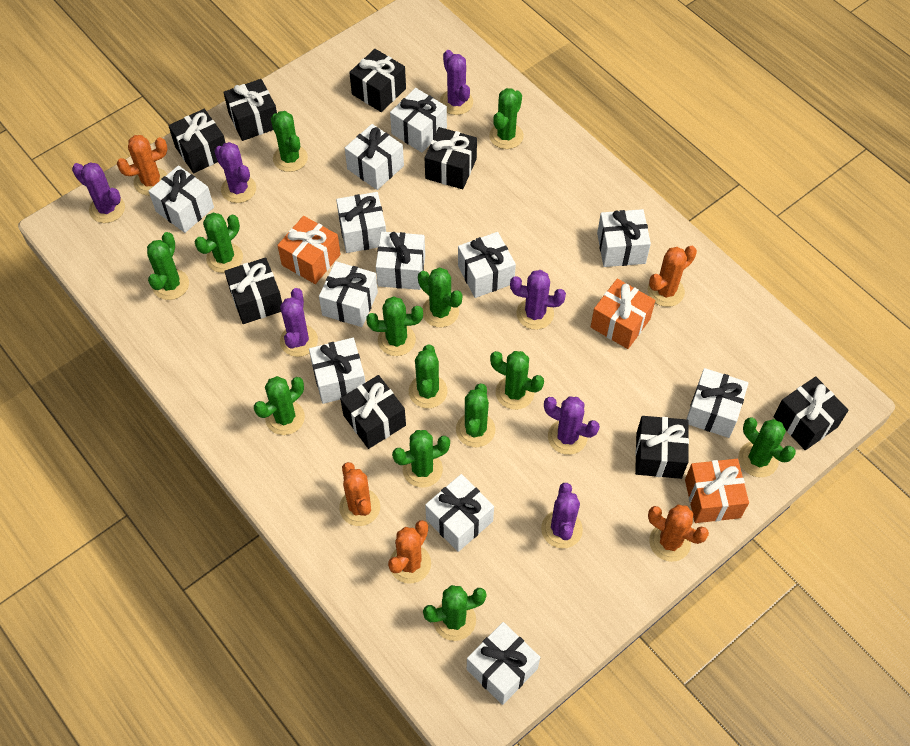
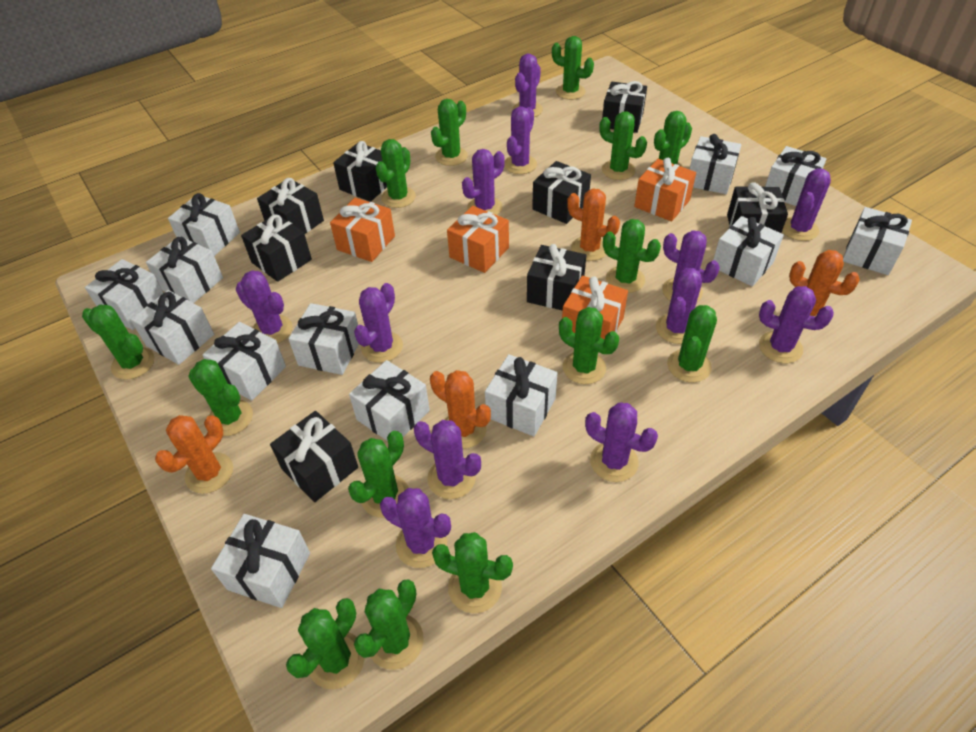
green cactus: [147,232,189,300] [195,212,243,273] [254,376,305,435] [271,111,308,172] [366,296,423,356] [392,430,450,487] [409,345,448,408] [418,267,463,327] [423,585,487,641] [456,383,496,447] [489,88,524,149] [490,351,544,410] [738,417,796,477] = 13 -> [82,305,154,380] [188,359,253,436] [286,598,365,690] [348,431,409,518] [354,579,424,670] [375,139,416,208] [431,99,468,166] [432,532,513,613] [552,36,594,100] [559,307,619,384] [599,111,647,180] [603,219,661,293] [650,111,692,167] [667,305,717,383] = 14
orange cactus: [117,135,167,196] [339,462,380,526] [388,520,431,584] [648,246,697,307] [648,504,709,562] = 5 -> [155,415,233,494] [430,370,491,449] [567,189,620,261] [789,250,860,317] = 4
orange gift: [277,216,341,284] [591,278,655,349] [685,459,749,523] = 3 -> [330,198,395,262] [447,206,509,273] [562,276,628,340] [634,158,696,222] = 4
purple cactus: [72,162,125,223] [214,142,256,203] [280,288,318,357] [440,50,473,115] [510,270,566,330] [541,483,583,549] [544,396,600,455] = 7 -> [236,270,293,343] [354,283,403,363] [380,488,451,568] [414,420,481,499] [462,149,505,215] [504,107,537,174] [512,54,543,117] [585,402,658,482] [656,268,702,344] [662,230,720,302] [759,286,834,363] [782,168,831,241] = 12
white gift: [149,165,214,233] [309,338,365,404] [319,261,378,327] [336,192,386,253] [345,124,404,190] [376,232,425,290] [390,88,447,153] [425,474,494,552] [458,232,516,298] [467,622,540,705] [597,209,651,267] [687,368,749,438] = 12 -> [85,259,163,330] [130,290,214,365] [146,236,223,303] [168,193,240,256] [202,322,286,401] [211,514,310,608] [288,303,359,375] [349,360,430,441] [485,354,557,437] [689,134,741,194] [713,216,784,286] [765,146,827,206] [843,207,912,275] = 13

